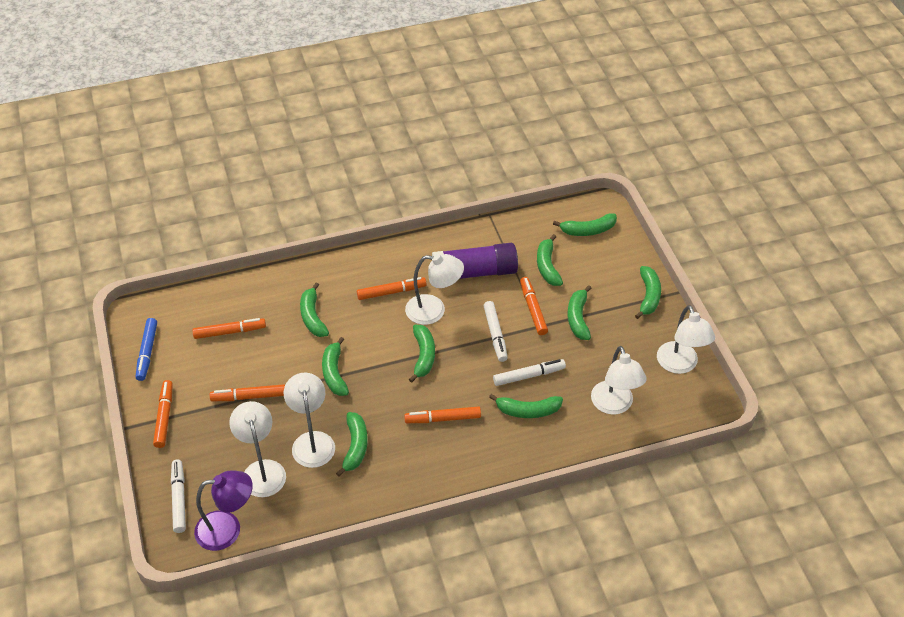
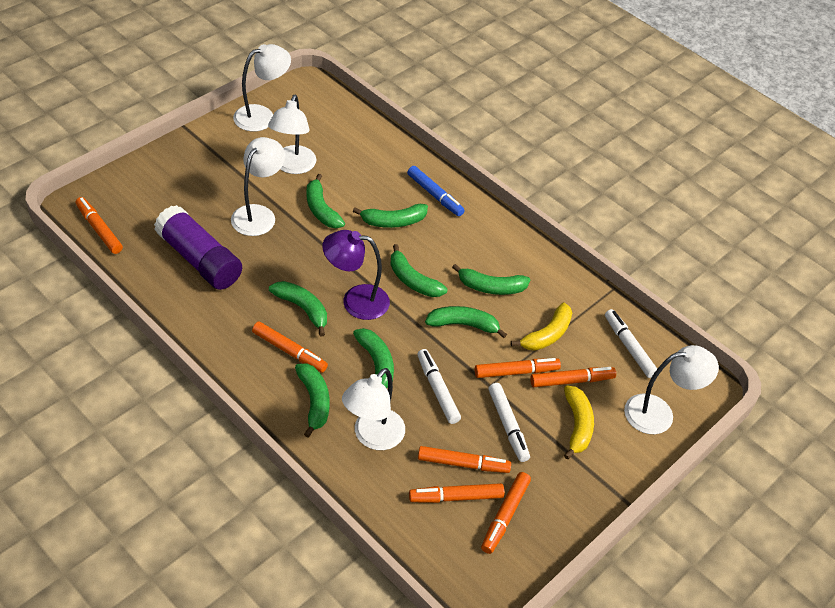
green banana: [300,283,329,337] [322,337,349,396] [336,412,368,477] [409,325,435,383] [489,394,563,418] [537,234,563,286] [553,213,617,236] [568,285,591,340] [635,266,661,319] = 9 -> [269,281,327,337] [295,363,330,437] [306,174,345,228] [353,204,428,228] [353,328,394,388] [390,244,447,297] [425,306,507,338] [452,264,530,295] = 8
orange marker: [153,380,173,448] [192,318,266,339] [210,384,285,401] [357,277,427,300] [404,406,481,423] [520,277,548,335] = 6 -> [76,197,123,254] [252,321,328,373] [409,483,505,503] [418,446,511,473] [475,358,561,378] [481,472,531,554] [530,367,616,387] = 7
yellow banana: none = 0 -> [511,302,572,351] [564,385,594,459] = 2

